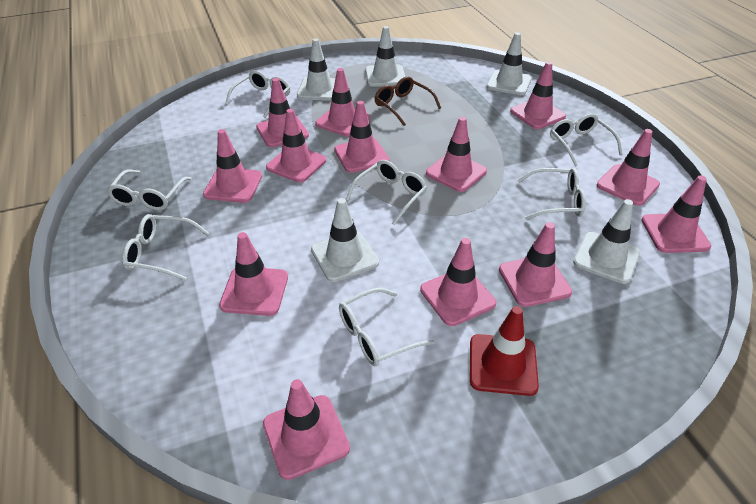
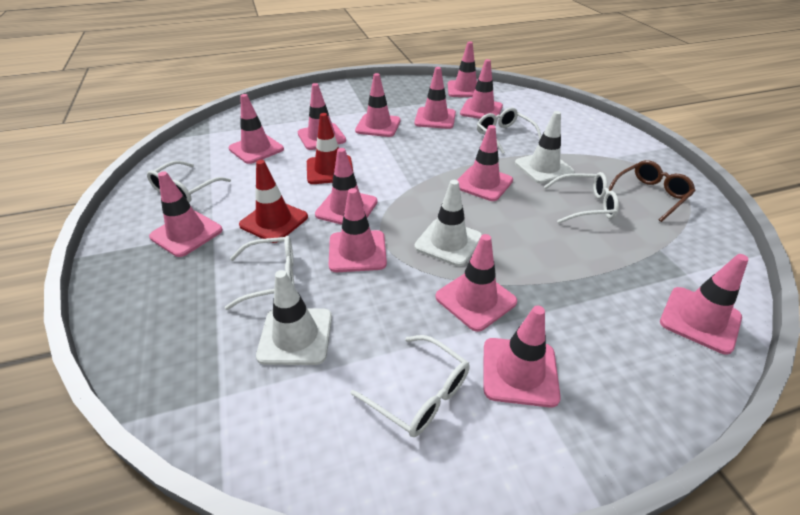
red traffic cone: [470,306,539,396] = 1 -> [239,160,308,243] [307,113,353,184] = 2
white glasses: [107,170,192,210] [122,214,209,281] [225,70,290,118] [339,288,435,366] [346,160,427,225] [517,168,586,220] [550,113,623,167] = 7 -> [147,161,231,203] [225,236,295,310] [351,335,470,437] [477,108,542,154] [544,172,619,224] = 5
white traffic cone: [297,38,335,101] [311,198,379,282] [365,26,405,87] [487,32,532,95] [573,199,640,284] = 5 -> [256,270,332,365] [414,180,482,266] [515,111,575,184] = 3

